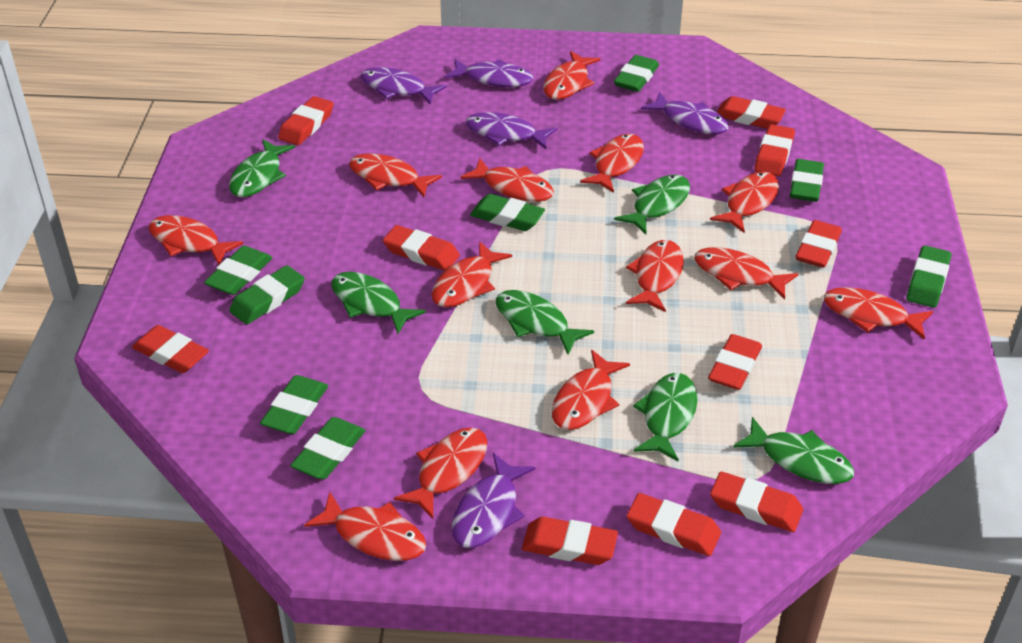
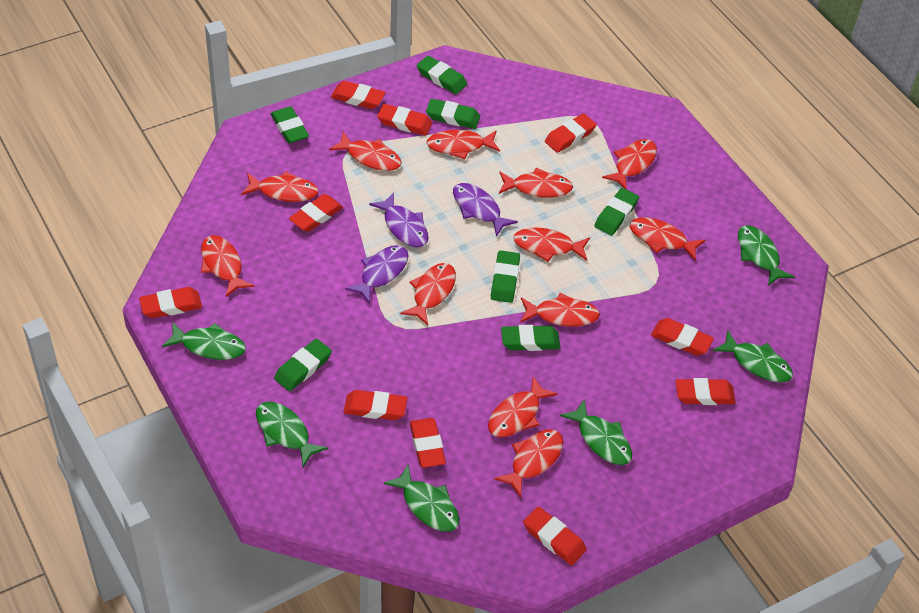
green eraser: [204,246,272,295] [229,265,305,324] [260,375,328,434] [290,417,365,479] [470,194,545,231] [614,55,659,92] [790,159,824,202] [907,245,951,308] = 8 -> [271,106,309,143] [274,339,332,391] [417,56,467,94] [426,99,480,129] [491,250,520,303] [501,325,560,351] [594,188,639,235] = 7
purple fish: [360,67,446,105] [445,59,533,87] [452,453,535,548] [466,112,557,149] [641,92,729,134] = 5 -> [345,245,409,304] [369,192,428,247] [453,183,518,237] = 3
red fish: [149,215,243,265] [304,492,426,561] [349,153,442,197] [394,427,487,519] [432,241,512,307] [460,158,554,202] [543,51,601,100] [552,350,630,430] [580,134,644,193] [626,240,684,312] [694,247,798,299] [710,172,779,233] [824,287,933,340] = 13 -> [201,235,254,297] [241,171,318,202] [329,132,402,171] [400,263,456,325] [426,130,500,159] [488,376,558,437] [494,429,563,497] [499,167,573,198] [513,228,590,262] [520,292,600,327] [602,139,657,190] [629,217,705,260] = 12

